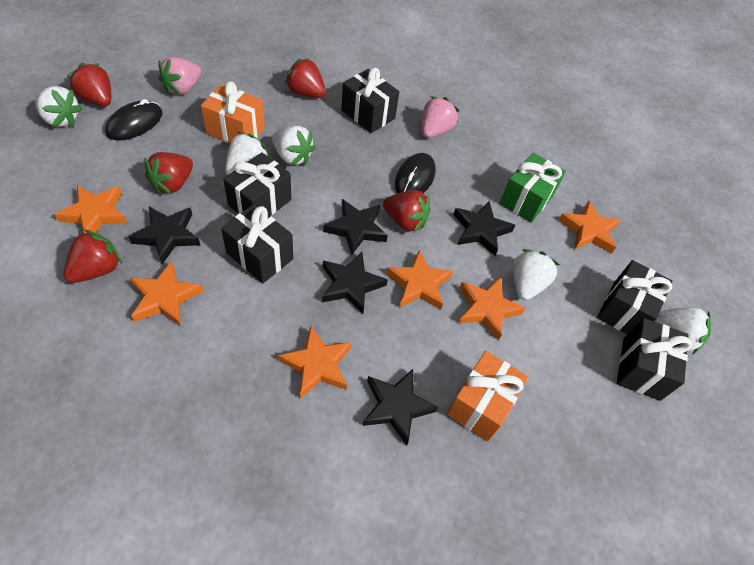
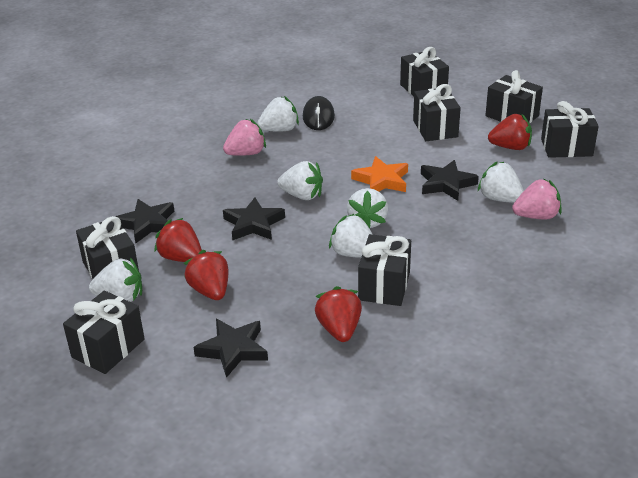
black gift: [221,204,293,284] [223,152,292,216] [341,68,399,133] [597,260,672,334] [617,318,692,401] = 5 -> [63,291,145,374] [76,216,139,279] [358,234,411,306] [400,47,449,96] [413,84,461,141] [485,70,543,124] [541,101,599,158] = 7
black mouse: [105,99,162,141] [395,153,436,193] = 2 -> [303,96,335,130] = 1
black star: [129,207,200,264] [322,252,388,314] [323,199,388,255] [362,369,439,446] [453,201,516,256] = 5 -> [115,199,174,243] [193,319,268,378] [223,197,285,241] [421,160,479,201] = 4
green gift: [500,153,566,223] = 1 -> none = 0
orange gift: [201,81,265,143] [447,351,528,442] = 2 -> none = 0
orange star: [54,185,127,233] [129,261,204,326] [278,325,352,398] [386,250,453,310] [459,277,526,340] [559,200,621,254] = 6 -> [351,156,408,192] = 1
red strawberry: [64,229,122,283] [67,63,111,106] [144,152,193,195] [285,58,326,98] [383,190,430,233] = 5 -> [154,218,202,262] [184,250,228,300] [315,286,362,342] [488,114,532,150] = 4
white strawberry: [35,86,83,127] [225,132,270,175] [272,126,316,166] [513,249,560,300] [654,307,711,355] = 5 -> [89,257,142,302] [257,96,299,131] [277,161,323,200] [329,214,373,258] [347,188,388,229] [478,161,524,203] = 6

